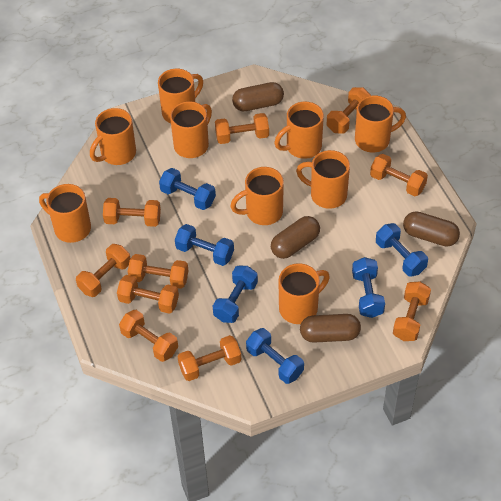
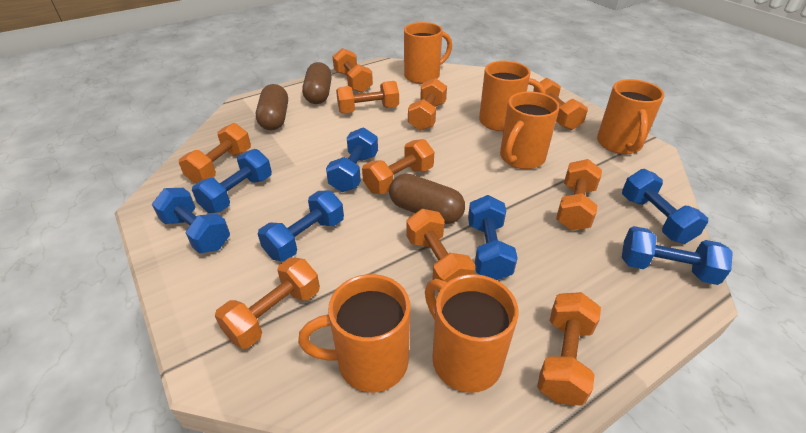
blue dumbbell: [159,168,216,210] [175,224,234,266] [213,266,258,323] [246,328,304,384] [352,257,385,318] [376,223,428,277] = 6 -> [152,188,230,253] [192,149,272,213] [258,190,344,261] [326,127,378,192] [468,195,518,280] [622,169,708,244] [622,226,733,285] = 7
brown capsule: [232,82,284,111] [271,216,320,259] [300,314,361,343] [403,211,460,246] = 4 -> [256,84,288,131] [302,62,332,104] [389,173,465,224] = 3
orange mug: [39,184,91,243] [90,108,136,165] [158,69,203,123] [170,101,212,158] [230,167,284,225] [274,102,324,159] [278,263,330,324] [296,150,350,209] [355,96,406,153] = 9 -> [298,274,410,392] [404,22,452,84] [425,274,519,393] [479,61,546,131] [500,91,560,169] [597,79,664,154] = 6

